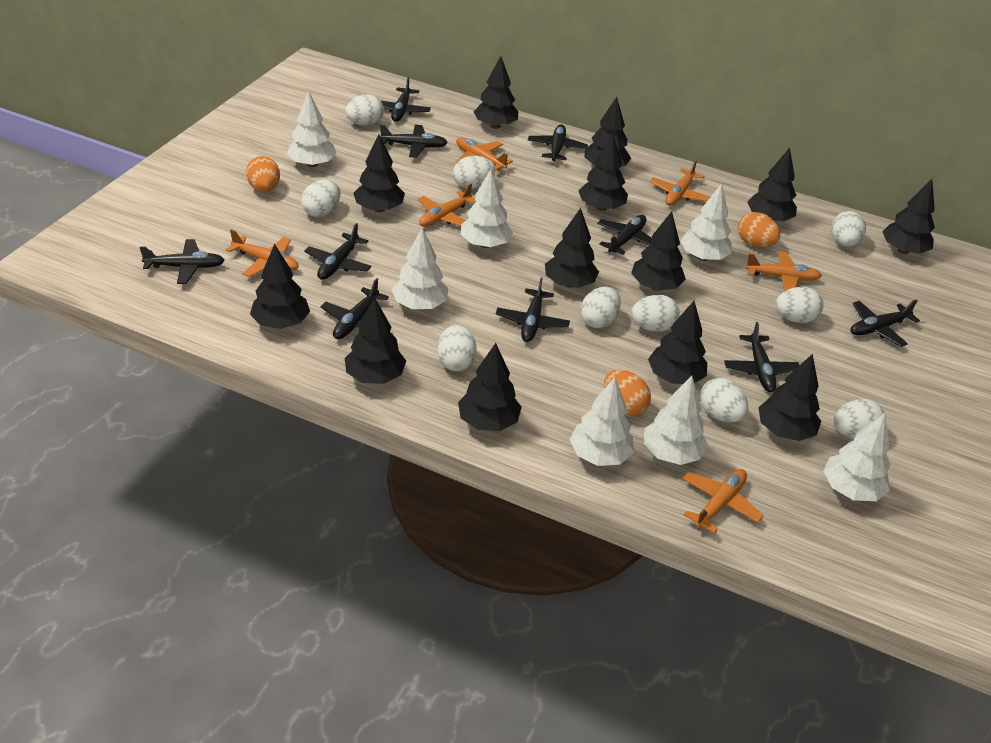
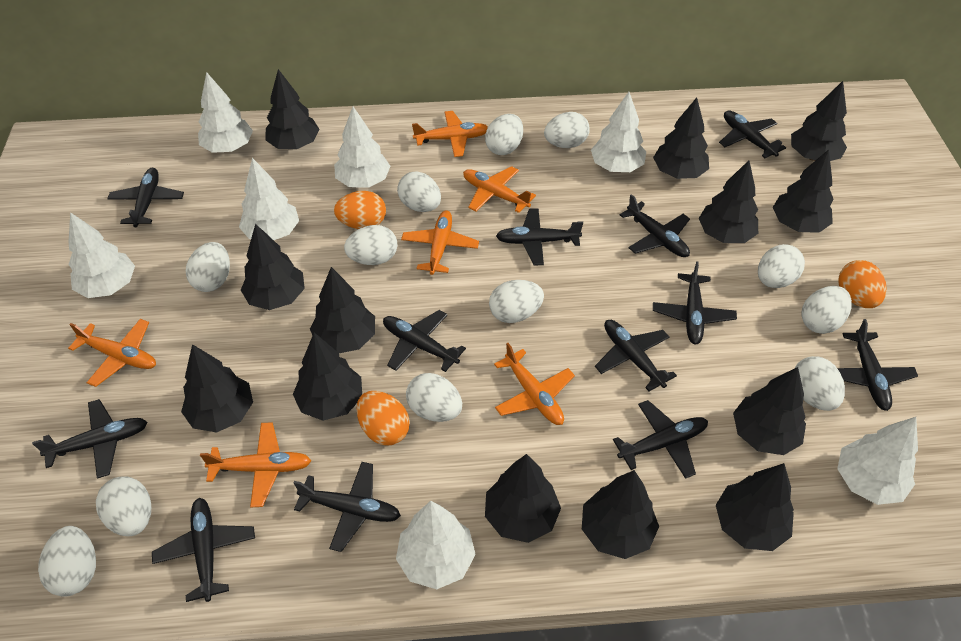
black plane: [139,239,225,284] [304,223,372,280] [320,278,389,339] [380,125,448,158] [381,77,431,122] [496,277,570,342] [528,124,588,161] [597,215,652,254] [724,322,799,392] [850,299,920,347] = 10 -> [32,399,147,479] [107,168,184,227] [152,498,255,602] [294,462,401,552] [383,310,466,372] [496,208,583,265] [595,320,677,391] [613,400,708,479] [620,194,690,257] [653,261,737,344] [719,111,786,158] [837,319,918,411] = 12
white egg: [301,180,340,217] [345,94,384,125] [437,324,477,371] [453,156,495,189] [580,286,621,328] [631,295,680,332] [700,378,748,422] [775,287,824,323] [831,211,866,247] [834,399,884,439] = 10 -> [38,526,96,597] [96,476,151,536] [186,242,230,292] [344,225,397,265] [397,171,441,212] [406,373,462,422] [485,114,523,155] [489,280,544,323] [544,112,590,148] [758,244,805,288] [795,356,845,411] [801,286,852,334] = 12

